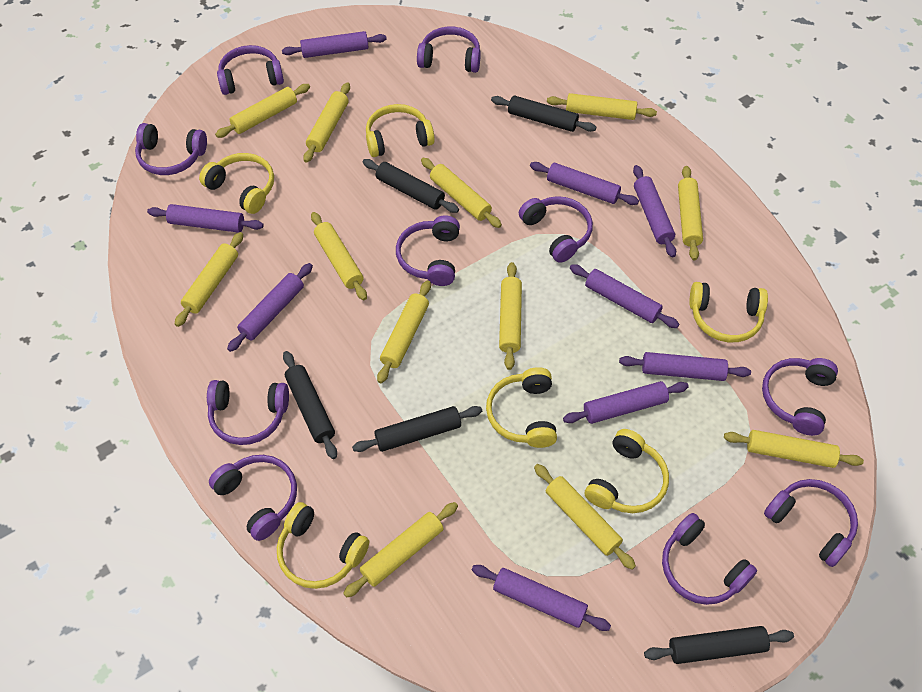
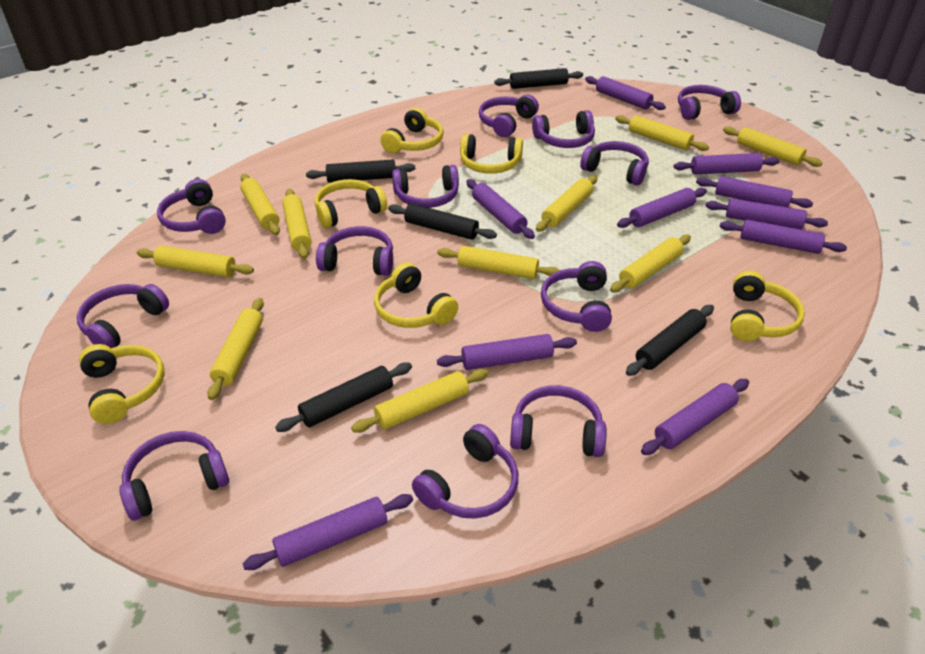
purple headphones: [135,123,207,175] [207,380,289,445] [209,455,297,541] [217,45,284,95] [396,215,460,286] [417,27,481,73] [519,196,593,263] [662,513,757,605] [762,358,838,436] [764,479,858,567] = 10 -> [77,284,169,348] [119,431,229,521] [157,179,226,234] [316,226,393,276] [392,165,459,208] [412,424,518,519] [479,95,539,137] [510,385,606,457] [532,110,595,148] [541,261,612,332] [580,141,649,185] [678,85,741,120] = 12
purple rolling pin: [147,204,264,233] [227,263,313,352] [282,31,387,58] [472,565,611,631] [530,162,639,205] [563,381,689,424] [570,264,680,328] [619,352,751,381] [633,165,676,257] = 9 -> [242,494,413,570] [437,334,577,370] [466,179,535,239] [585,76,666,110] [617,188,707,228] [641,379,749,455] [674,153,779,174] [696,176,813,208] [706,198,828,229] [719,219,847,254] = 10
yellow rolling pin: [175,232,243,327] [215,84,310,138] [303,82,350,163] [311,212,367,300] [343,502,458,598] [377,280,431,383] [421,158,502,228] [499,262,522,370] [534,464,636,570] [547,93,657,120] [678,166,703,261] [724,430,864,468] = 12 -> [137,246,254,277] [207,298,264,400] [240,174,280,235] [282,189,312,259] [351,369,488,433] [437,246,560,279] [536,175,597,232] [610,235,691,293] [615,115,709,151] [723,126,822,167] = 10

